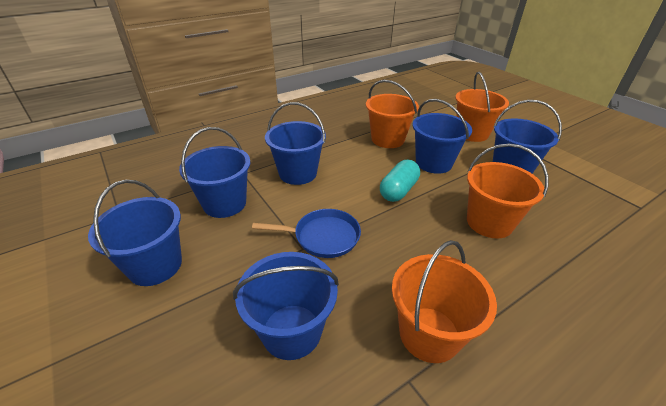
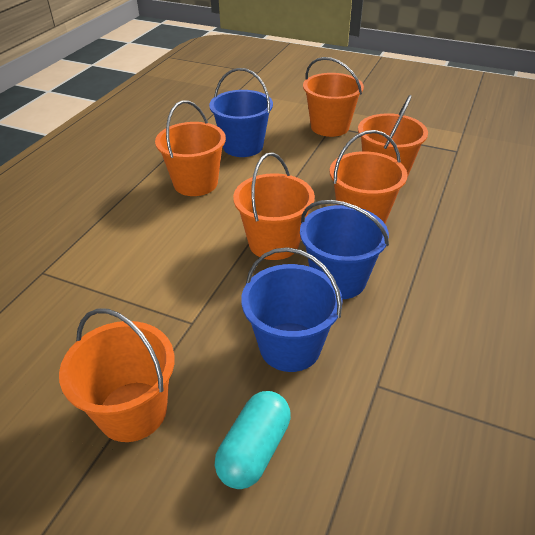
blue bucket: [88,180,182,286] [179,127,251,218] [233,252,339,360] [265,102,326,185] [413,99,472,174] [493,100,562,174] = 6 -> [209,68,273,157] [241,247,343,372] [300,200,389,299] = 3
blue pan: [252,209,361,258] = 1 -> none = 0
orange bucket: [366,80,419,148] [392,240,497,363] [455,72,509,142] [467,144,548,239] = 4 -> [59,308,175,442] [155,100,226,196] [233,152,315,260] [303,57,364,137] [330,130,407,223] [358,95,428,178] = 6

